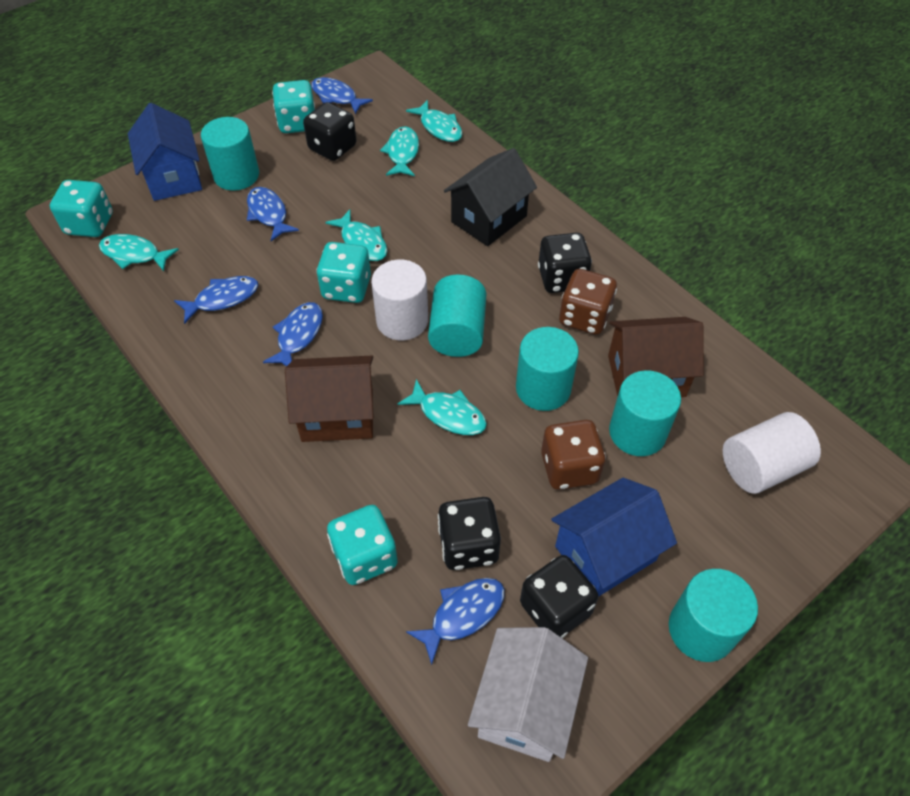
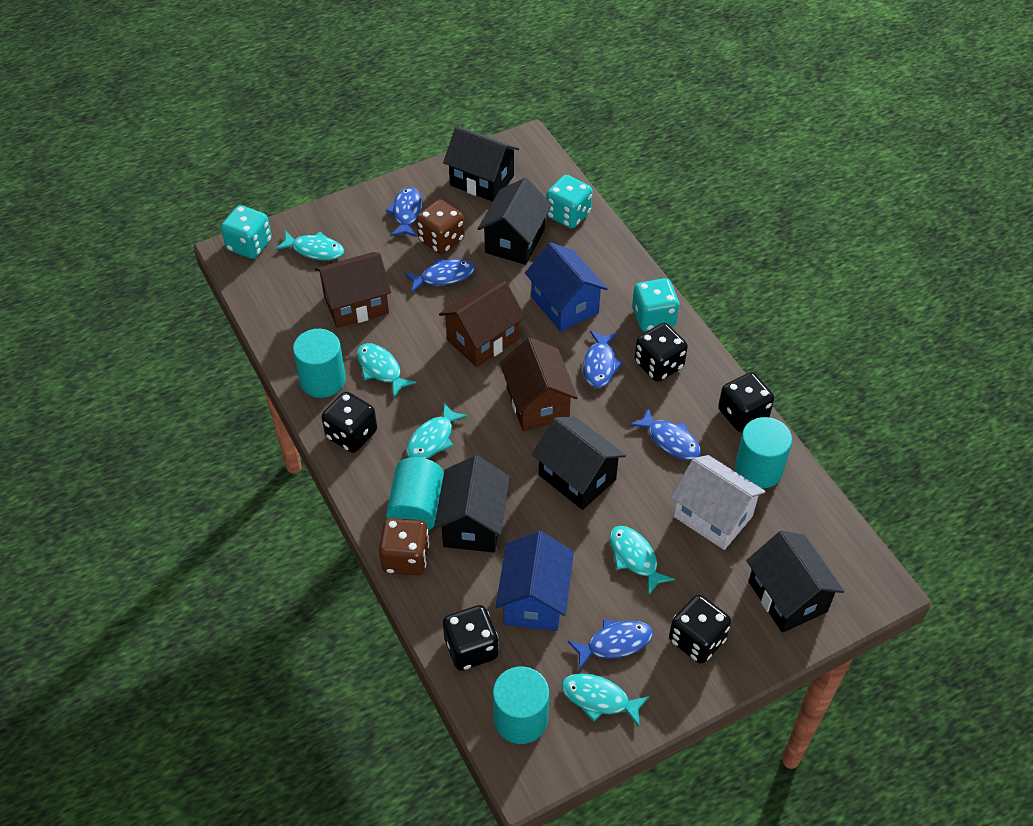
black dice: [303,102,356,161] [438,497,501,570] [520,555,598,638] [538,233,592,293] = 4 -> [322,392,377,453] [443,605,499,671] [635,323,688,382] [669,595,731,664] [718,372,774,432] = 5
black house: [444,148,537,246] = 1 -> [434,455,510,552] [443,127,519,202] [478,178,552,265] [532,417,626,510] [746,531,844,633] = 5
brown house: [285,356,374,442] [608,317,704,397] = 2 -> [315,252,391,328] [439,281,525,367] [499,337,578,431] = 3
turquoise cylinder: [201,117,259,191] [428,274,486,357] [516,327,579,411] [609,370,681,456] [669,569,758,662] = 5 -> [293,329,346,398] [386,457,444,530] [493,667,549,744] [735,417,792,489] = 4
turquoise dice: [50,180,113,237] [272,80,315,133] [316,242,371,303] [327,505,398,585] = 4 -> [221,205,272,259] [546,175,593,228] [632,278,679,331] = 3
white cylinder: [371,260,428,340] [723,412,821,494] = 2 -> none = 0

